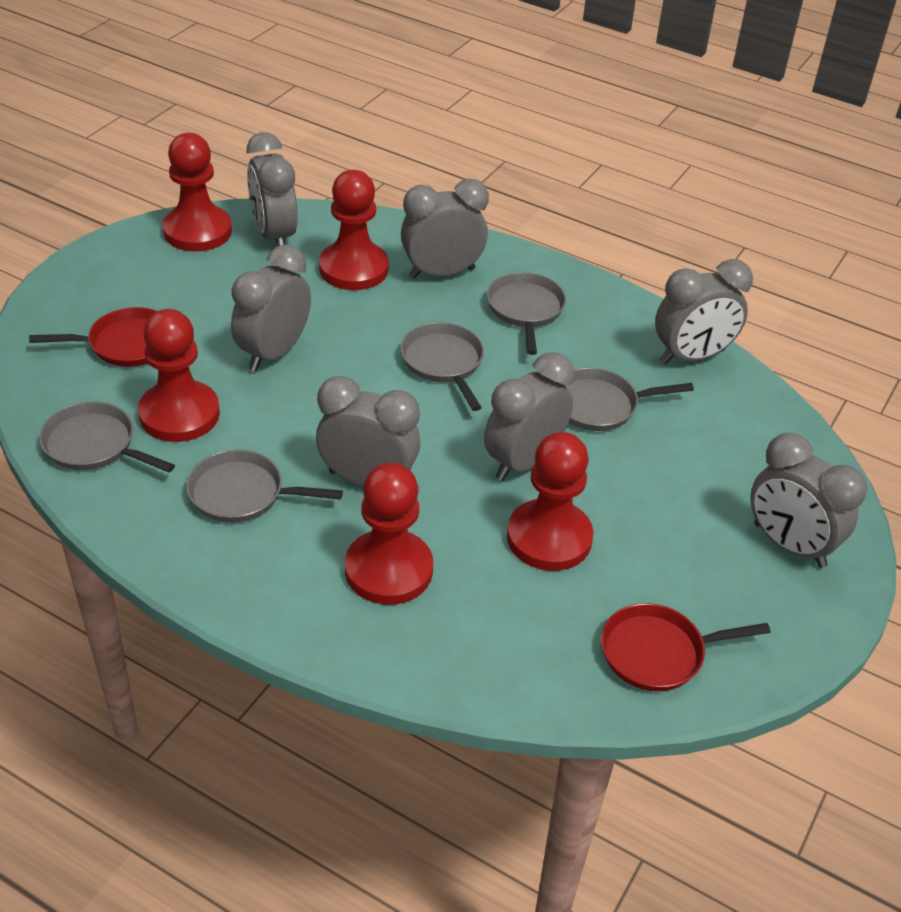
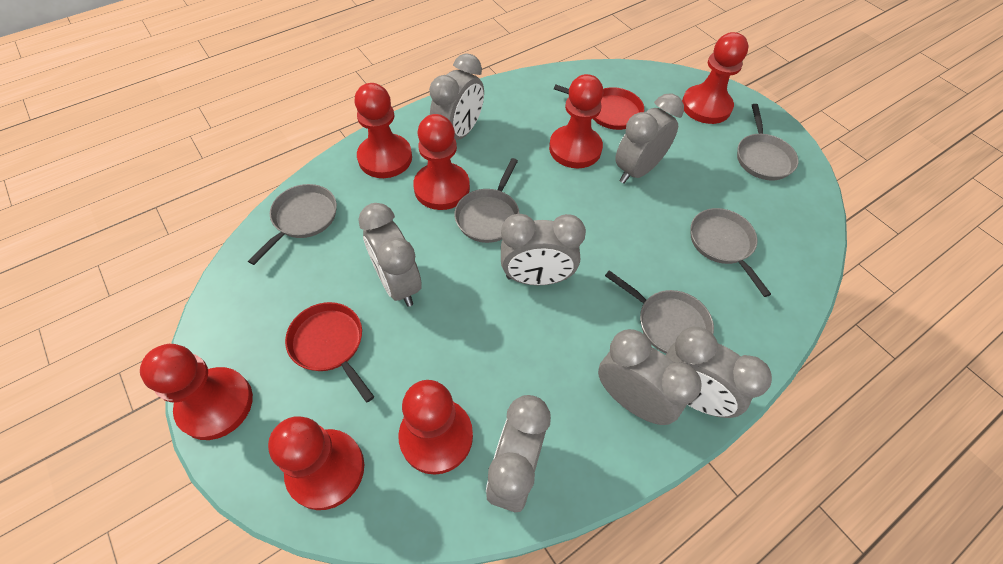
red pawn: [138,309,220,442] [163,133,232,252] [319,170,389,290] [345,463,433,605] [507,432,593,571] = 5 -> [140,344,253,440] [268,416,364,510] [355,83,412,178] [398,380,473,475] [413,114,470,210] [549,74,603,168] [682,32,748,124] = 7

